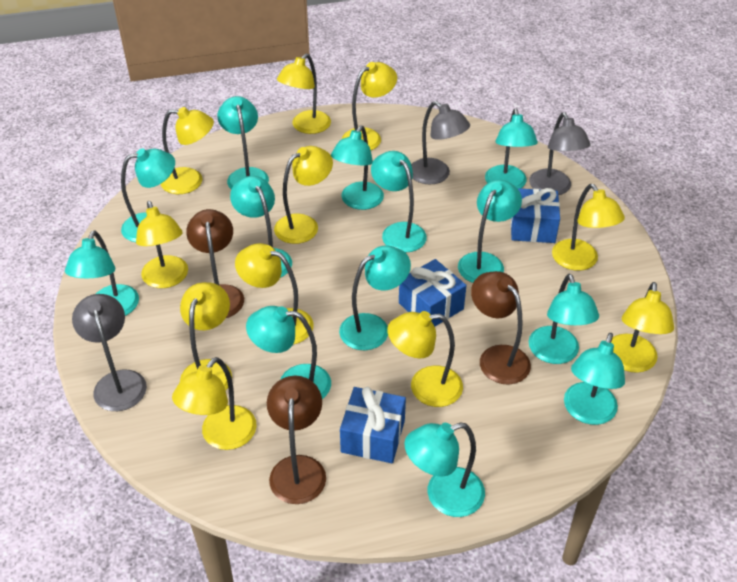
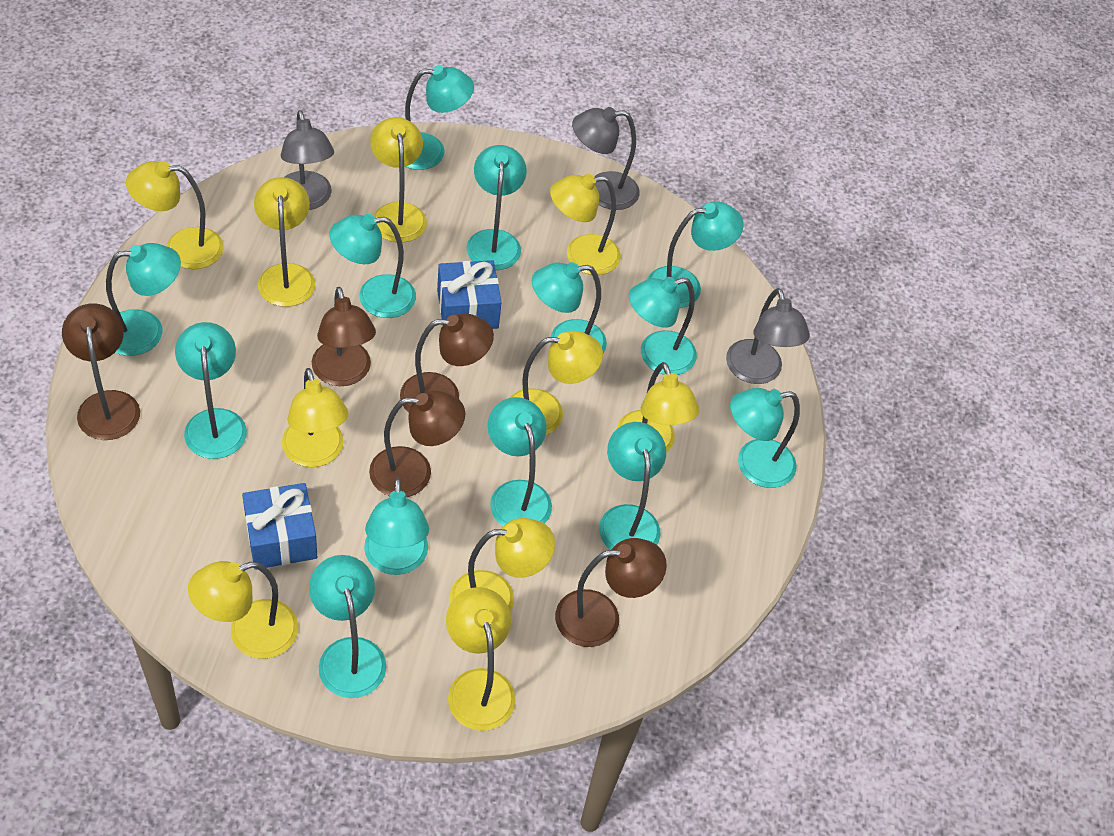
blue gift: [340,387,406,463] [399,259,467,326] [511,188,560,243] = 3 -> [242,483,317,570] [437,260,502,329] = 2
brown lamp: [186,209,244,318] [267,376,326,504] [471,271,531,385] = 3 -> [62,303,140,440] [312,287,376,386] [369,391,465,497] [400,313,494,412] [555,538,667,647] = 5
yellow lamp: [136,201,188,288] [161,107,214,194] [172,357,257,450] [180,282,232,391] [235,243,314,344] [274,146,333,244] [277,53,331,134] [342,62,397,150] [387,311,463,407] [552,184,625,271] [611,282,674,373] = 11 -> [126,161,224,269] [188,561,298,659] [254,177,315,307] [282,368,348,467] [370,117,427,243] [446,587,516,731] [450,518,555,613] [510,331,603,435] [550,173,621,275] [617,362,699,453] = 10

